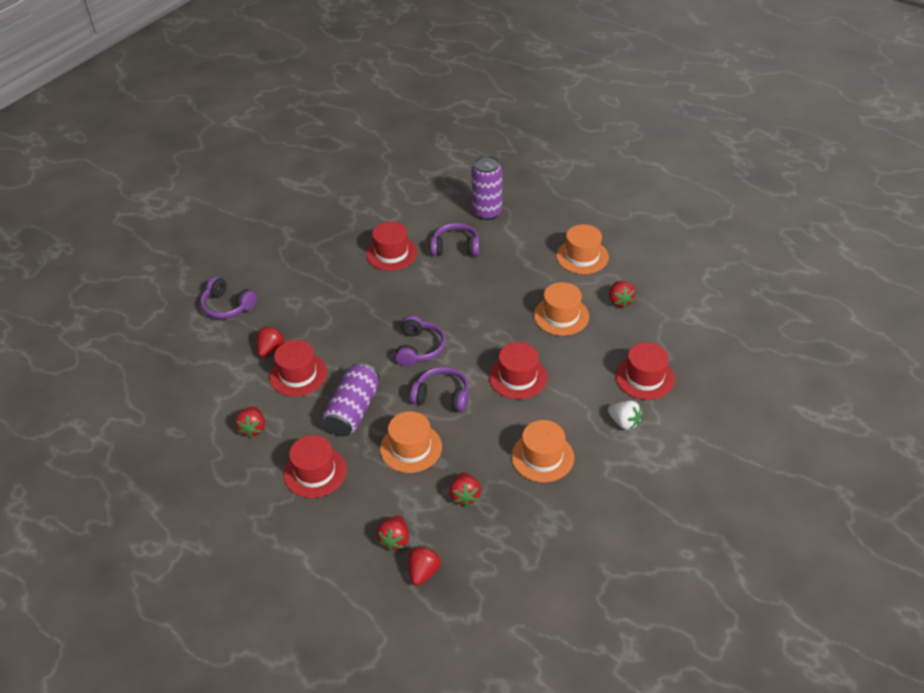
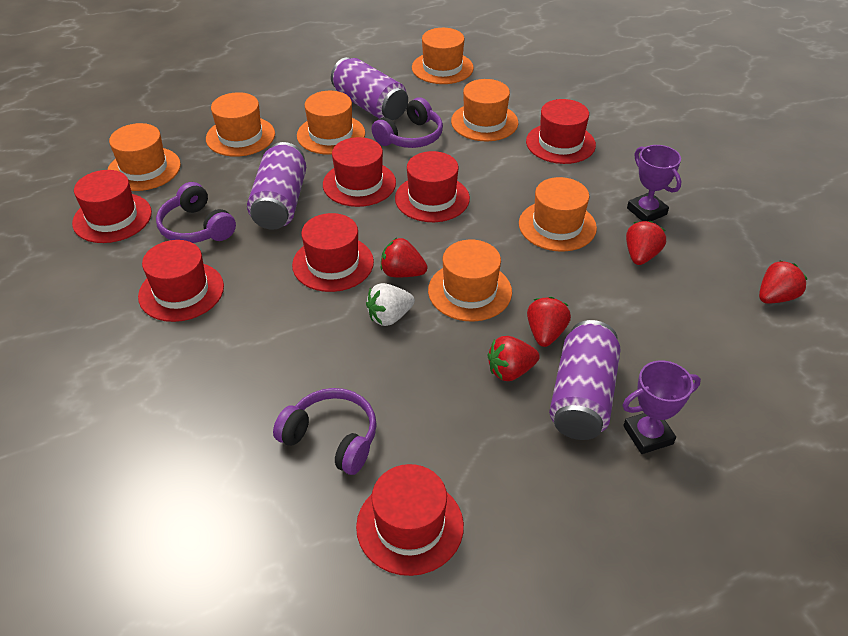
orange hat: [380,411,442,473] [511,420,574,482] [534,282,589,336] [556,224,609,274] = 4 -> [107,123,181,191] [206,92,275,157] [297,91,365,155] [412,28,474,84] [428,240,512,321] [451,79,518,141] [519,177,597,252] = 7
purple can: [323,362,379,437] [471,155,502,220] = 2 -> [247,142,306,230] [331,57,408,120] [549,320,621,440] = 3
purple headphones: [200,277,257,319] [395,315,446,366] [410,367,469,412] [431,223,480,256] = 4 -> [156,182,236,243] [273,388,377,475] [372,97,443,148] = 3
purple trophy: none = 0 -> [622,360,701,454] [627,145,681,221] = 2
red hat: [269,340,327,396] [284,435,347,498] [366,222,418,271] [489,342,548,399] [615,342,675,400] = 5 -> [72,170,152,243] [138,240,224,322] [292,213,374,292] [323,137,396,207] [356,464,464,576] [395,151,470,222] [526,99,596,164] = 7
red strawberry: [235,406,265,438] [257,326,285,357] [376,516,409,551] [408,546,441,586] [449,472,481,506] [609,281,636,308] = 6 -> [381,238,428,277] [487,336,540,381] [527,297,571,347] [626,221,666,265] [759,260,807,303] = 5

